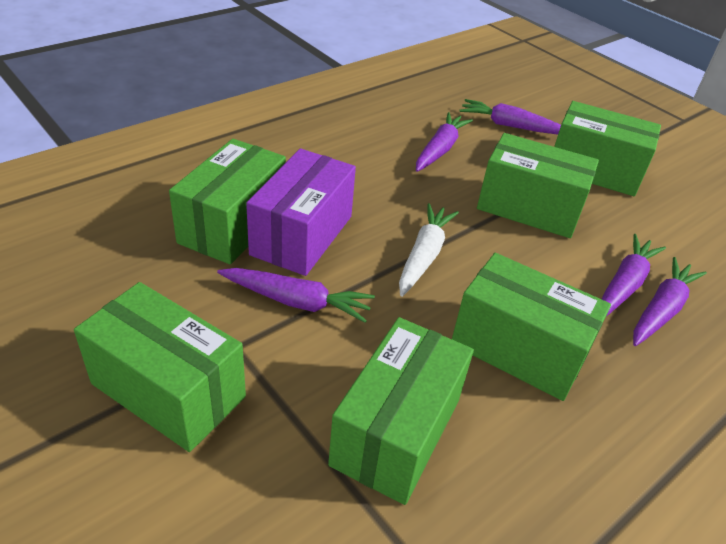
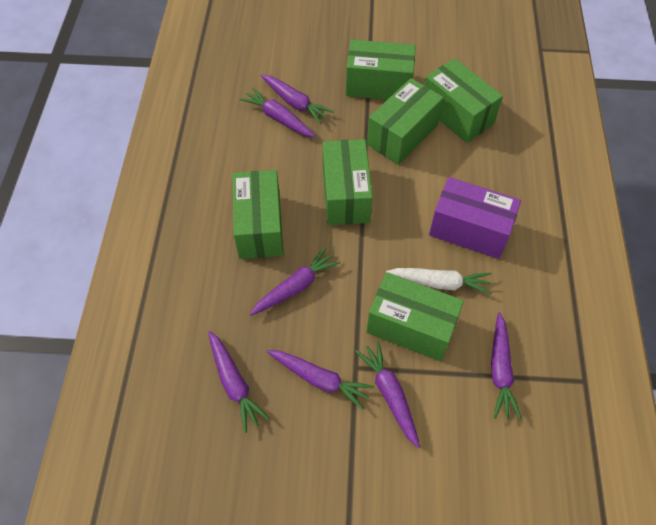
purple carrot: [217,268,375,323] [416,112,473,172] [459,99,561,135] [602,234,666,316] [633,257,707,346] = 5 -> [208,331,270,433] [240,87,315,137] [250,247,341,316] [261,74,334,124] [267,350,374,410] [355,341,420,448] [491,312,522,420] = 7

